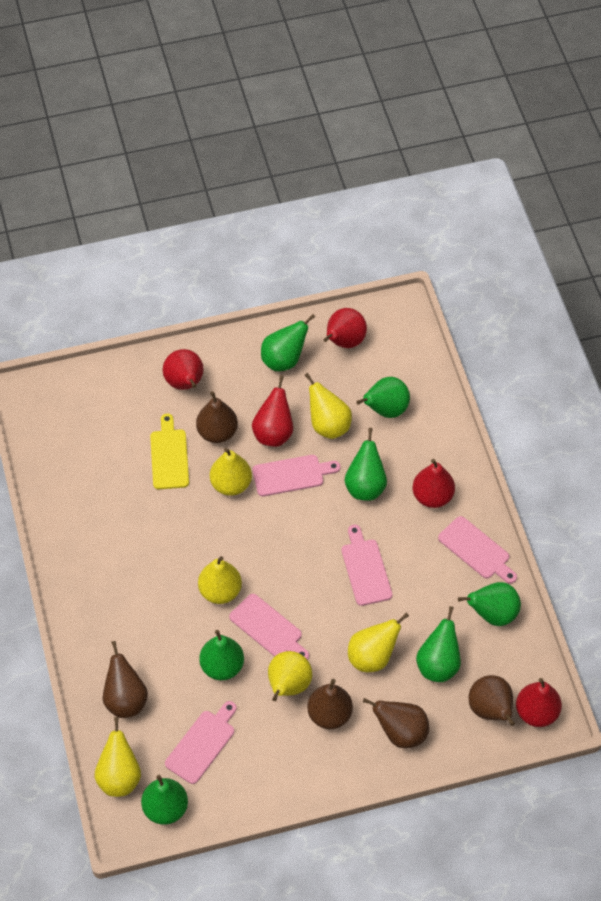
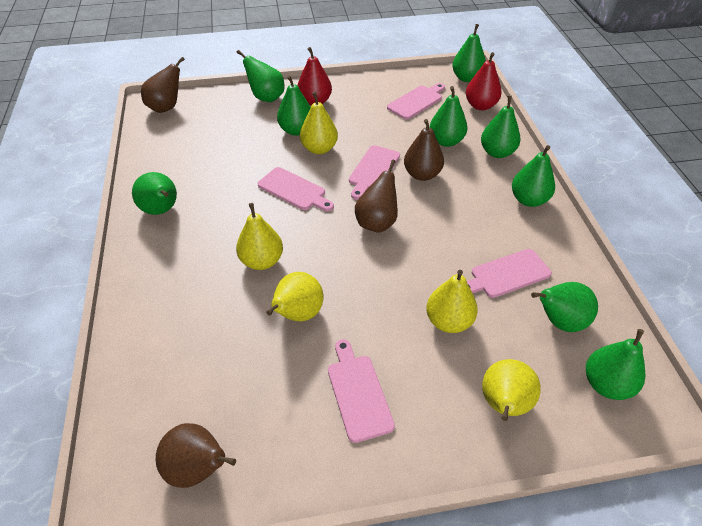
brown pear: [103,641,148,718] [196,391,238,443] [307,679,353,729] [363,698,429,748] [468,675,515,726] = 5 -> [141,57,185,113] [156,423,236,488] [355,160,398,233] [404,119,444,181] = 4
green pear: [141,775,188,825] [199,630,244,680] [261,314,315,371] [344,428,387,501] [357,377,410,418] [416,606,461,682] [458,582,521,626] = 7 -> [132,172,177,215] [237,50,284,102] [277,75,311,136] [429,86,468,147] [452,24,486,82] [481,95,521,158] [512,145,555,207] [531,282,598,332] [586,329,646,400] = 9
red pear: [163,349,204,390] [252,375,293,447] [324,308,367,348] [412,459,455,508] [516,678,562,727] = 5 -> [297,47,332,106] [466,52,502,110] = 2
yellow cutting board: [150,414,189,489] = 1 -> none = 0
yellow pear: [95,717,141,797] [198,556,242,604] [210,448,252,496] [268,651,312,701] [305,373,352,439] [348,612,409,672] = 6 -> [236,203,283,270] [266,272,323,321] [300,92,338,154] [426,270,478,333] [482,359,541,421] = 5

